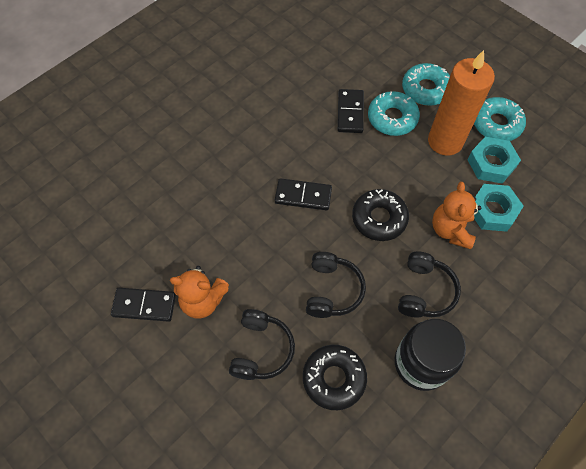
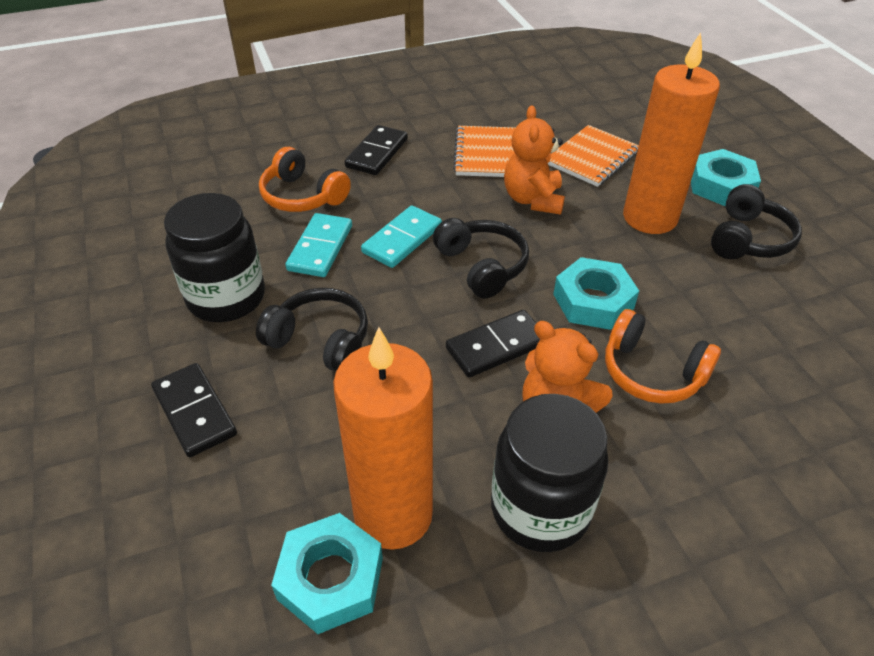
black donut: [303,345,367,410] [352,189,409,241] = 2 -> none = 0
black jar: [395,319,466,391] = 1 -> [164,193,265,322] [491,394,608,552] = 2
orange candle: [428,50,495,156] = 1 -> [333,327,433,550] [623,32,720,234] = 2
orange headphones: none = 0 -> [259,147,351,212] [605,309,721,404] = 2
orange notebook: none = 0 -> [453,126,516,177] [548,125,639,187] = 2
turquoise domino: none = 0 -> [285,213,352,277] [361,205,442,268] = 2
turquoise donut: [368,91,420,136] [402,63,450,106] [474,97,526,141] = 3 -> none = 0
turquoise nut: [467,137,521,184] [474,184,524,232] = 2 -> [271,513,383,634] [553,257,639,330] [691,149,761,206] = 3

